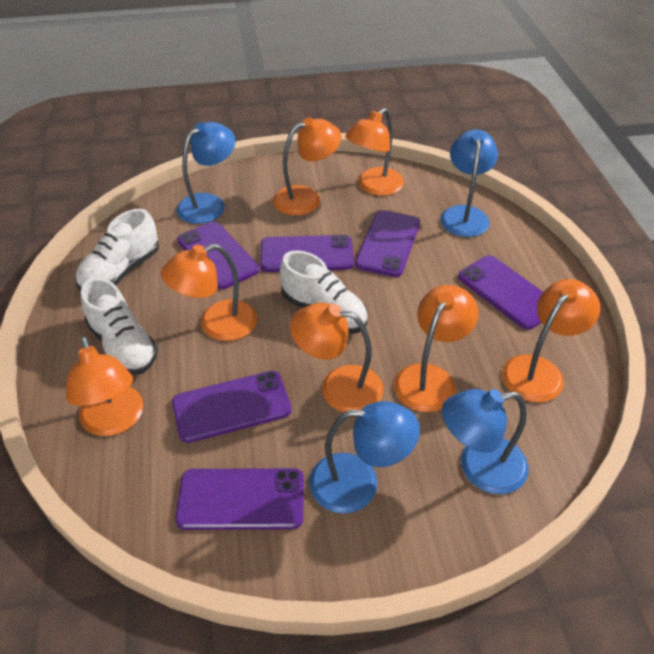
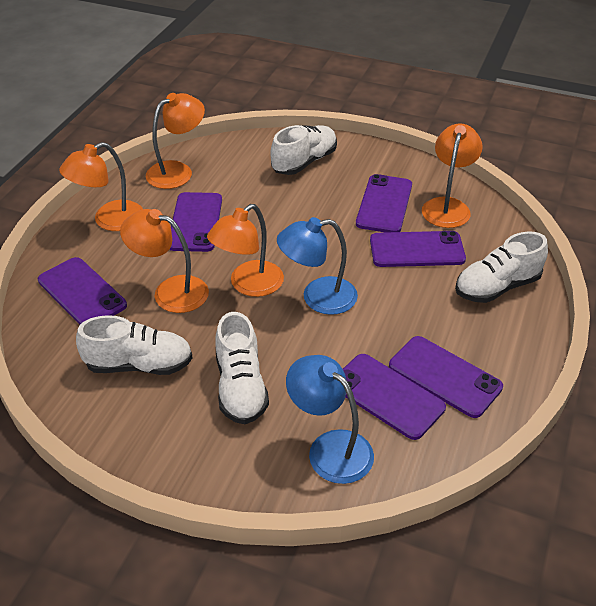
blue lamp: [177,122,235,224] [309,401,420,514] [440,130,498,237] [442,389,529,494] = 4 -> [277,217,358,315] [286,355,374,484] = 2
orange lamp: [66,336,143,436] [161,244,257,341] [273,117,342,216] [290,303,383,412] [345,108,404,196] [394,285,478,412] [502,279,600,402] = 7 -> [59,142,143,231] [120,209,209,313] [146,93,205,189] [207,204,284,297] [422,123,483,228] = 5
white shoe: [75,209,159,291] [81,278,158,375] [280,250,368,334] = 3 -> [76,315,193,375] [216,312,269,424] [270,125,337,175] [455,231,548,303] = 4

